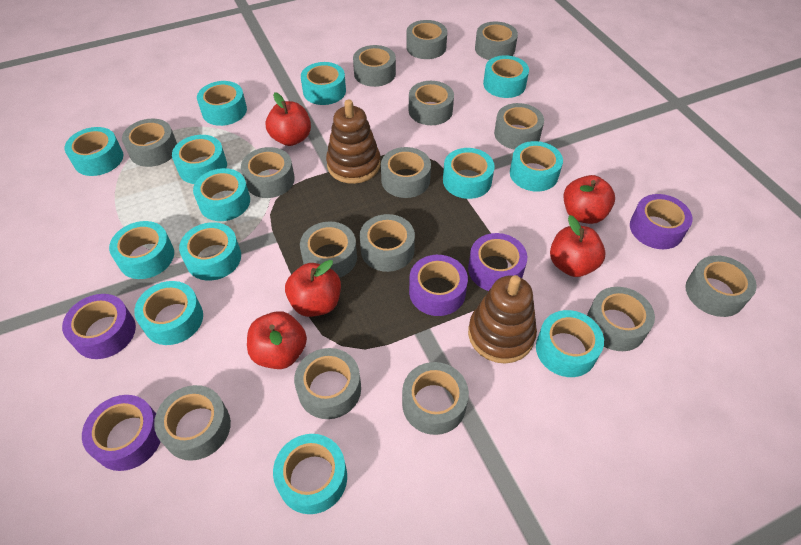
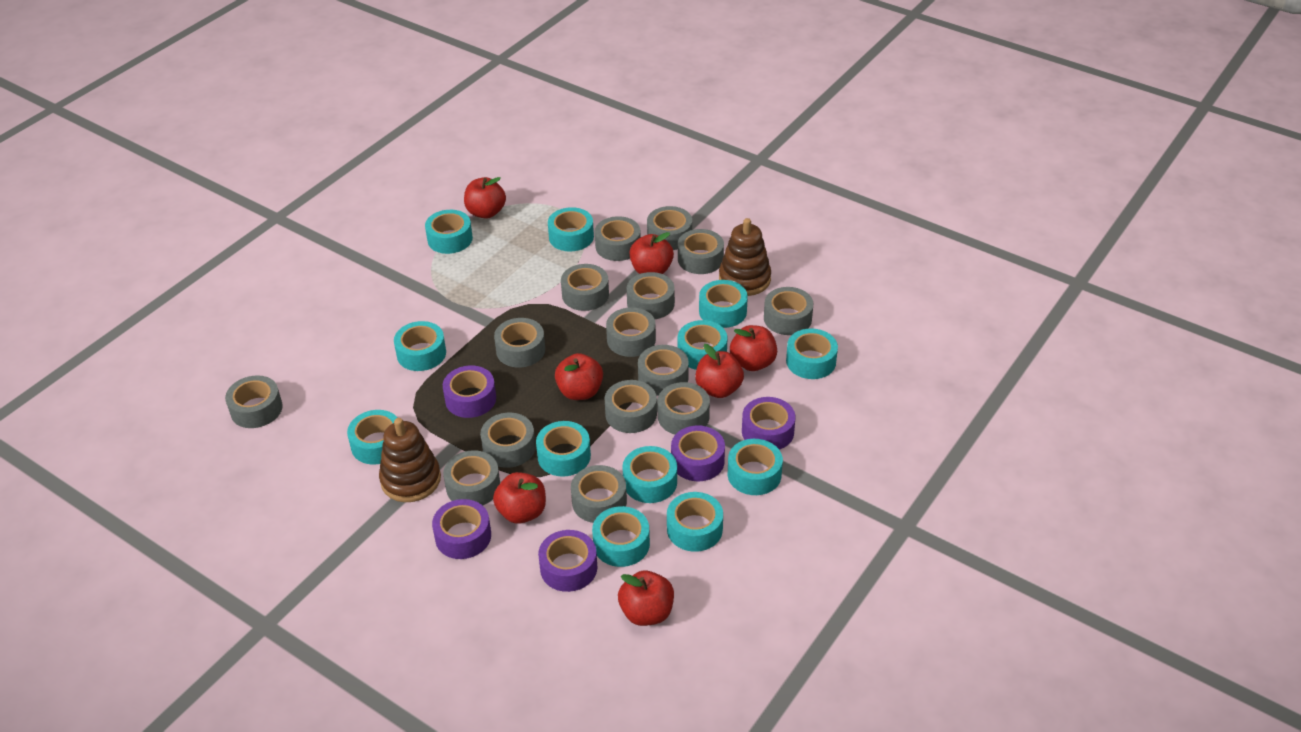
red apple: [247,311,307,369] [266,92,311,146] [285,260,341,317] [550,215,605,277] [564,175,615,224] = 5 -> [464,177,506,219] [493,472,546,524] [555,353,603,400] [618,571,674,626] [629,232,674,274] [695,344,744,398] [730,325,777,371] = 7
turquoise tape: [65,127,123,176] [109,221,174,279] [134,281,203,345] [172,135,227,184] [179,222,241,281] [193,168,250,221] [197,81,247,126] [273,434,347,514] [301,62,346,105] [443,148,495,199] [483,55,529,98] [510,141,563,192] [536,310,604,377] = 13 -> [347,410,398,465] [394,321,446,371] [425,210,473,254] [536,421,591,477] [548,207,594,252] [592,506,650,567] [622,446,677,503] [667,492,723,552] [678,320,728,370] [699,280,748,328] [728,439,783,495] [786,329,838,379] = 12

